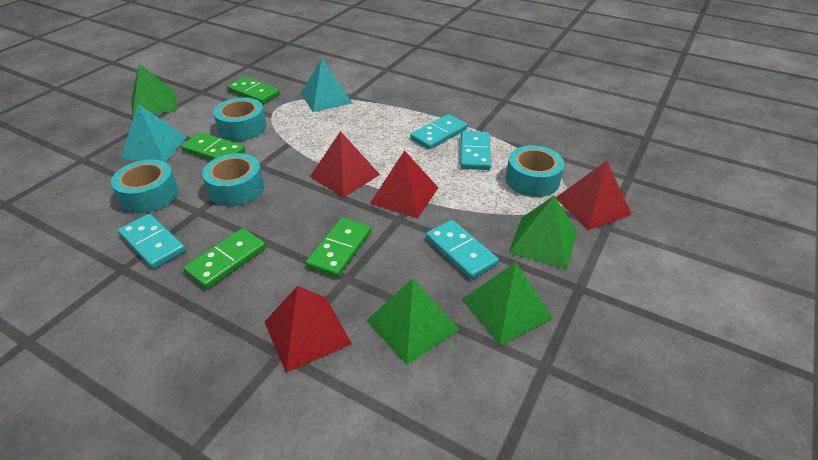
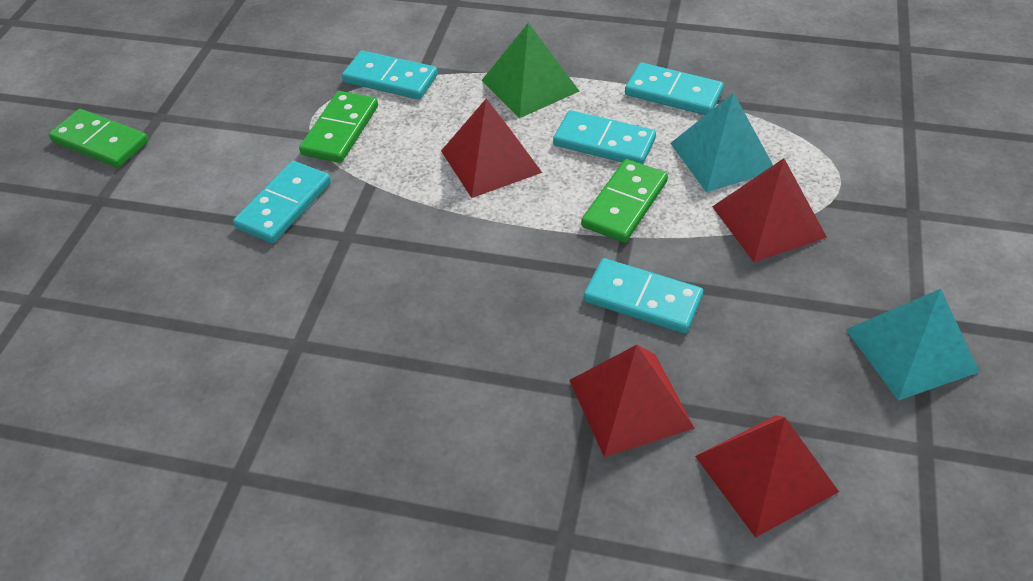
green domino: [181,132,245,160] [183,228,266,289] [227,77,280,104] [306,218,371,278] = 4 -> [49,109,148,168] [299,91,378,163] [581,159,668,243] = 3
green pyramid: [131,63,177,119] [366,278,460,365] [462,262,553,345] [508,195,577,269] = 4 -> [481,23,580,118] = 1
turquoise domino: [118,214,186,269] [410,114,468,150] [426,220,499,279] [460,131,491,170] = 4 -> [233,161,331,243] [342,51,438,100] [553,110,656,164] [584,258,703,333] [625,63,724,115] = 5
turquoise tape: [111,159,179,213] [202,153,264,206] [213,97,267,141] [506,145,564,197] = 4 -> none = 0

